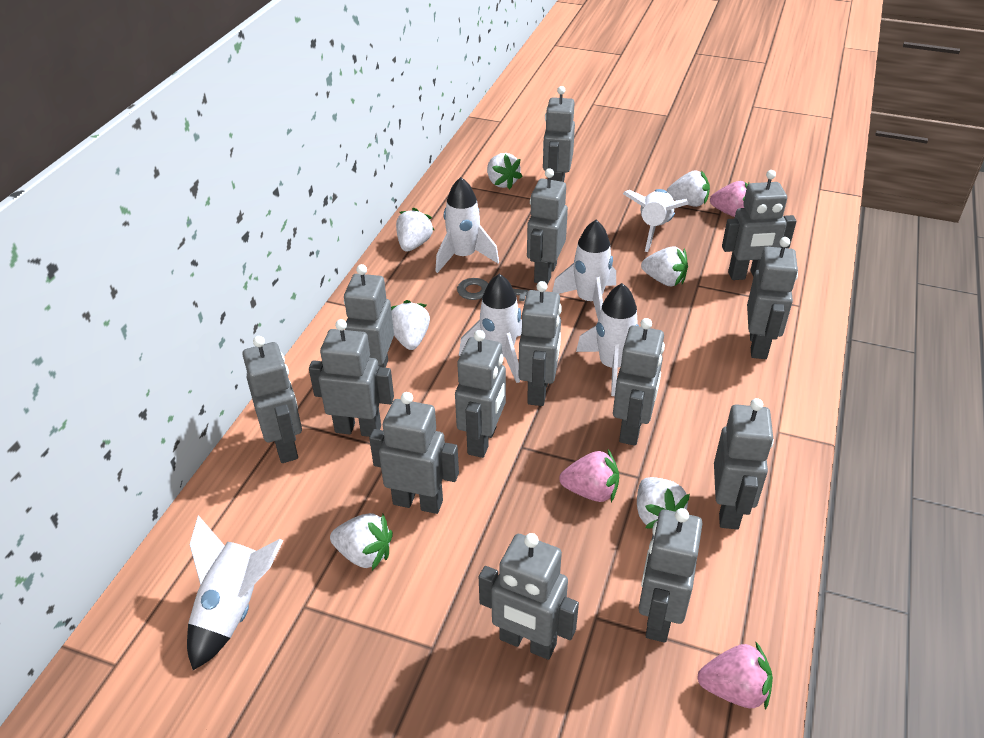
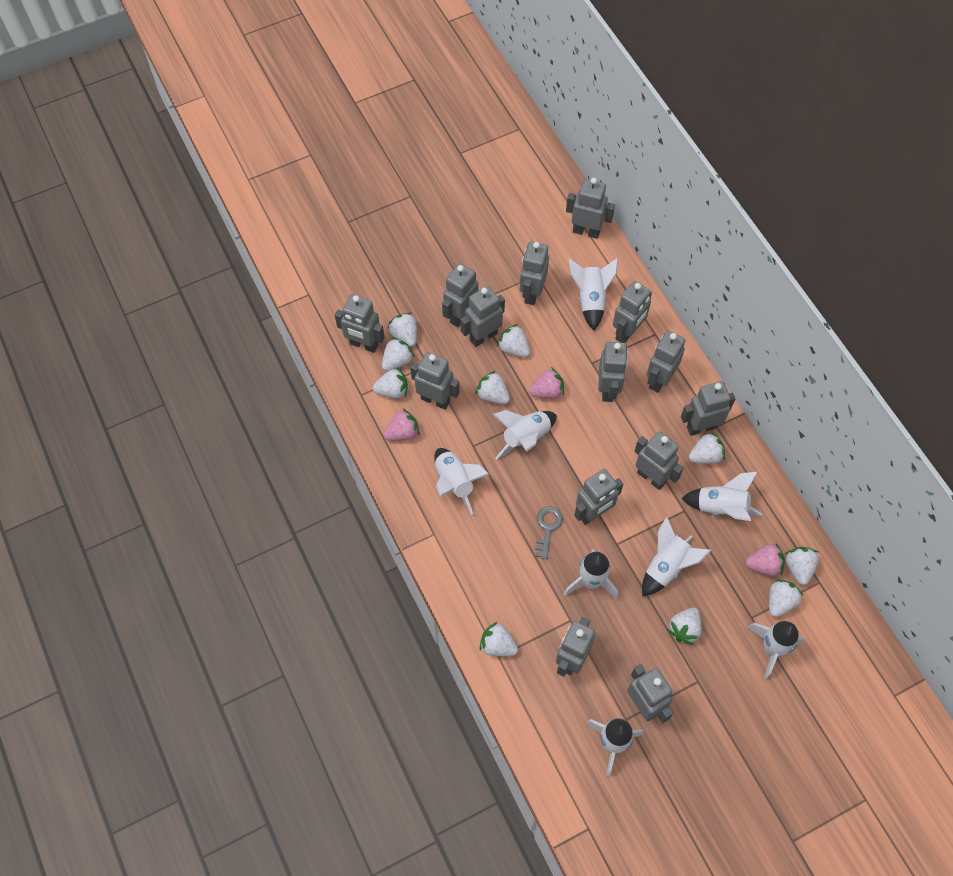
white rocket: [187,515,284,670] [435,177,499,273] [459,274,522,383] [552,220,616,318] [576,283,639,396] [623,189,688,252] = 6 -> [434,448,489,515] [493,410,557,460] [564,550,618,599] [569,258,618,331] [587,718,643,777] [642,517,712,597] [681,472,762,521] [748,621,804,679] = 8
white strawberry: [330,513,393,570] [391,300,430,350] [396,208,434,252] [487,153,523,190] [637,477,690,529] [641,246,688,286] [667,170,710,207] = 7 -> [373,368,408,399] [382,337,415,371] [387,312,417,347] [476,371,510,404] [479,622,518,656] [497,324,530,357] [667,608,702,645] [689,432,725,464] [769,579,804,617] [785,547,819,585] = 10

